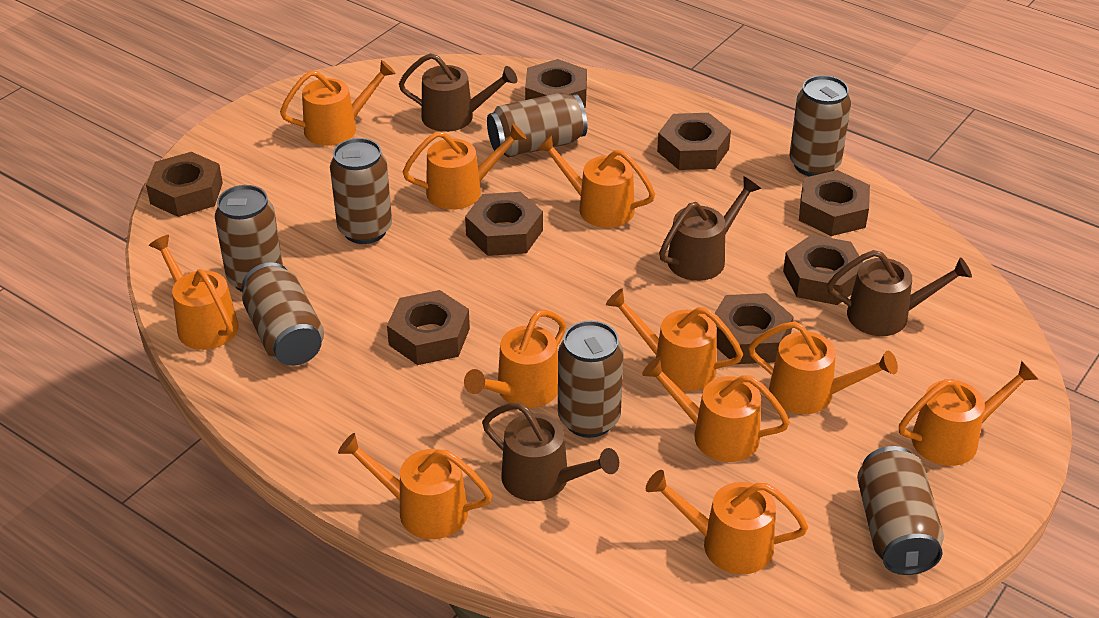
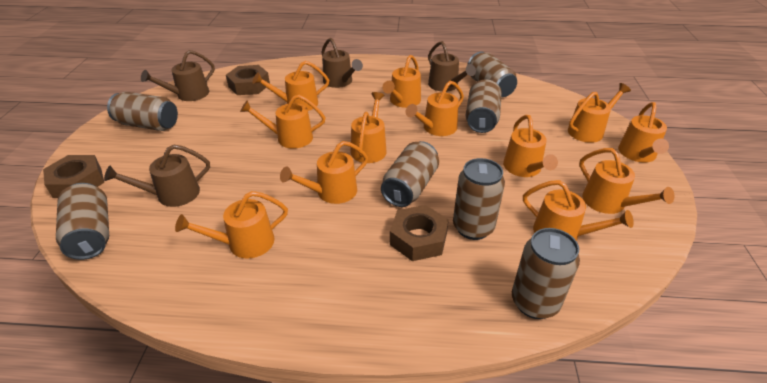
brown nut: [146,152,223,217] [387,290,470,365] [465,192,543,256] [525,59,587,108] [657,113,731,170] [715,293,794,364] [783,234,863,305] [799,170,870,236] = 8 -> [43,155,104,198] [226,65,270,95] [390,205,449,261] = 3
orange watering can: [149,235,239,350] [280,60,396,146] [338,433,492,539] [403,123,526,210] [464,310,566,408] [537,135,655,228] [606,288,743,391] [642,357,790,462] [646,470,808,574] [748,321,898,414] [899,361,1038,466] = 11 -> [175,191,288,259] [240,95,326,149] [253,61,329,111] [280,141,368,204] [351,92,387,163] [382,55,421,108] [406,81,464,136] [503,115,558,177] [523,180,634,241] [568,83,631,143] [579,148,675,214] [618,102,669,163] = 12

